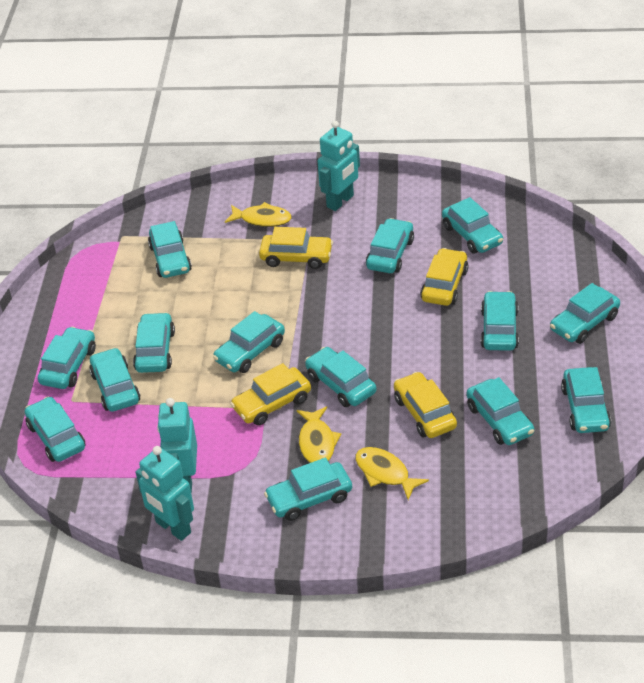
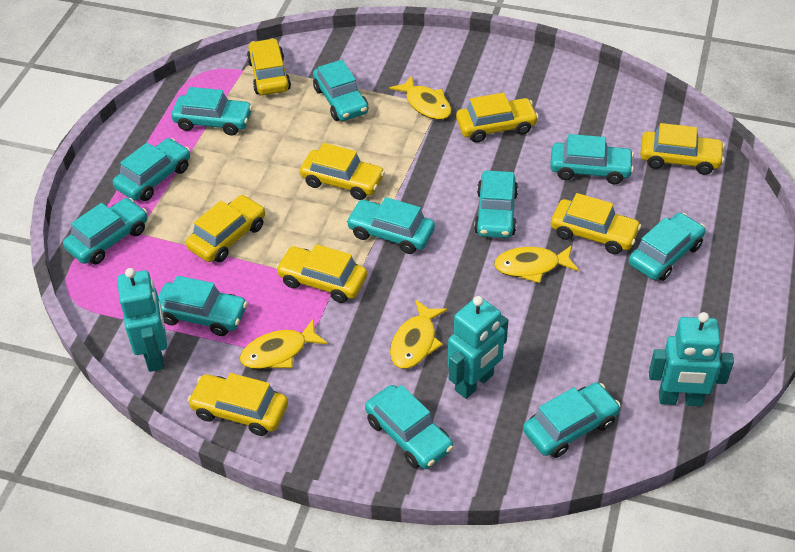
turquoise car: [25,397,86,462] [38,327,96,389] [89,348,140,412] [133,312,175,373] [148,221,192,278] [213,311,285,373] [264,457,352,521] [305,347,377,407] [366,218,414,273] [442,197,503,254] [466,377,534,445] [481,291,519,351] [550,283,620,344] [561,367,611,433] = 14 -> [63,198,147,264] [113,138,190,201] [158,276,247,336] [171,87,253,136] [313,60,368,121] [346,197,435,254] [365,385,453,469] [474,170,518,238] [523,383,621,458] [550,134,634,184] [629,213,705,281] = 11
yellow car: [230,363,311,426] [259,227,333,269] [394,372,457,438] [420,248,468,306] = 4 -> [186,195,265,262] [187,373,288,436] [247,38,291,95] [276,244,367,303] [300,143,385,200] [456,93,539,143] [551,193,641,255] [640,123,725,175] = 8
yellow fish: [225,202,292,227] [297,407,341,463] [355,447,429,500] = 3 -> [240,318,328,369] [390,75,452,120] [390,299,447,369] [494,245,579,283] = 4

